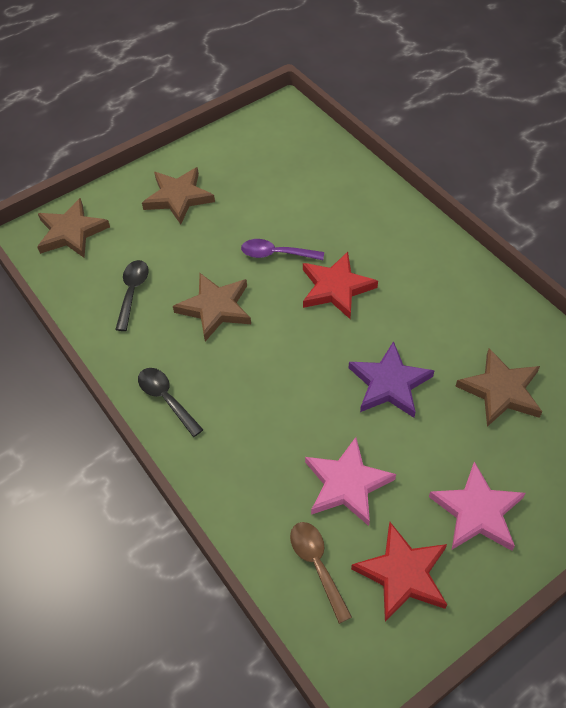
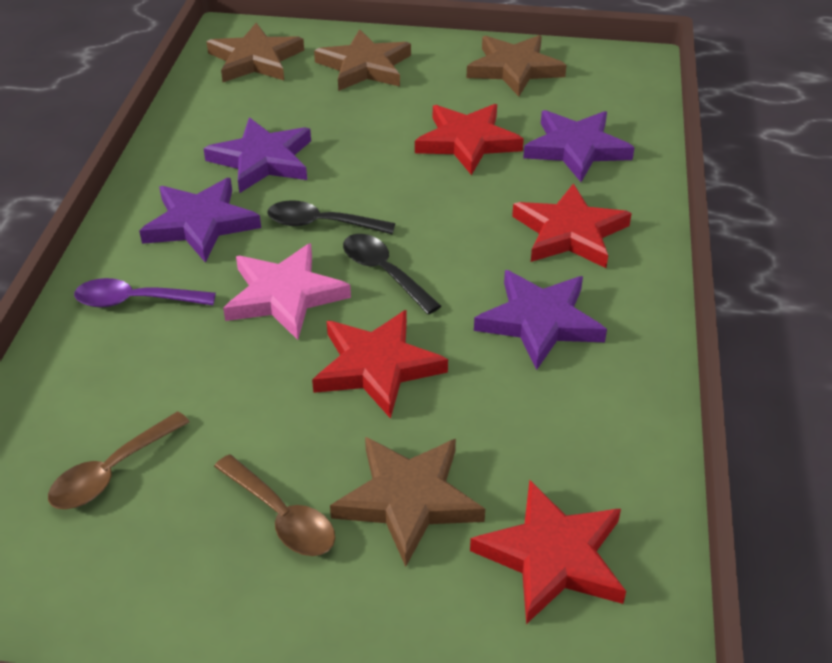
brown spoon: [290,522,352,624] = 1 -> [48,411,190,509] [214,454,335,556] = 2
pink star: [305,437,396,526] [429,462,525,551] = 2 -> [223,243,351,340] = 1
purple star: [349,341,435,418] = 1 -> [139,178,261,263] [203,118,311,193] [474,270,607,370] [523,110,635,182] = 4
red star: [303,252,378,319] [351,522,447,622] = 2 -> [312,310,448,419] [415,104,524,175] [470,480,626,624] [512,183,632,268] = 4

